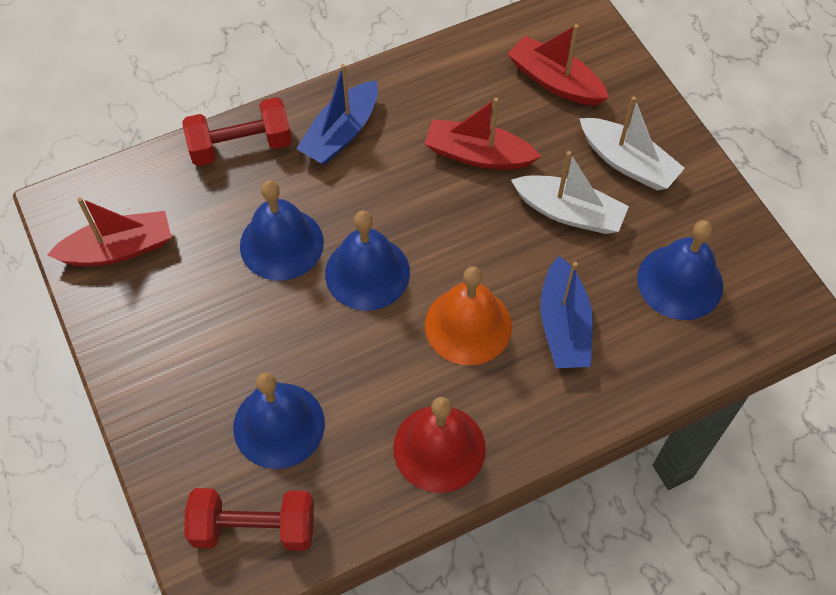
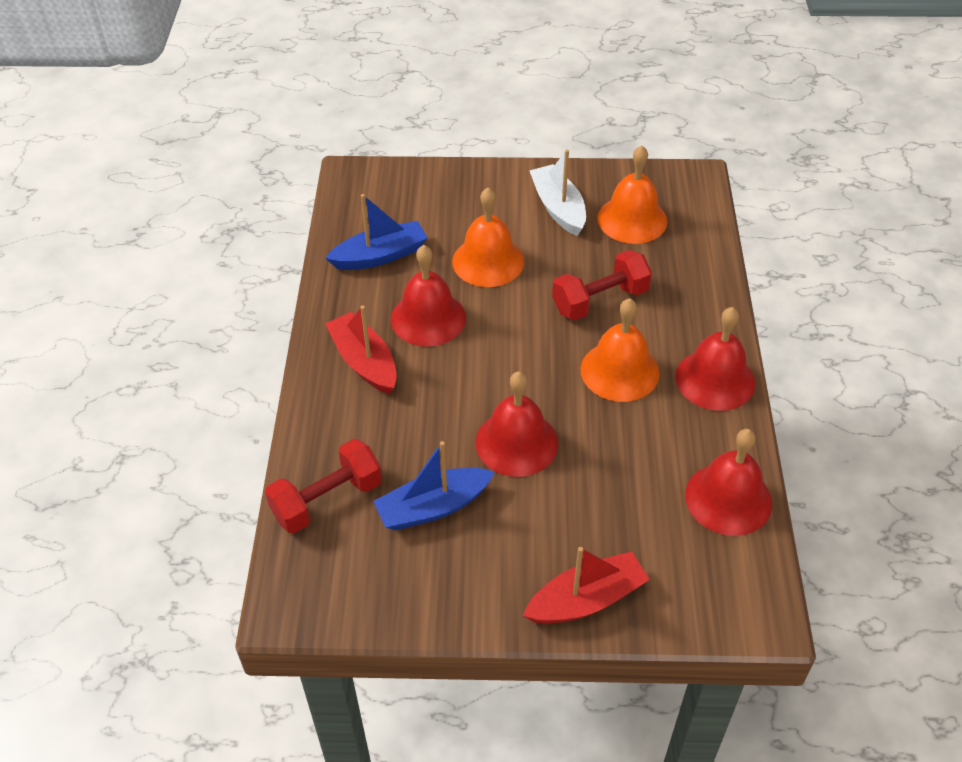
blue bell: [233,372,325,469] [240,180,324,281] [325,211,410,311] [637,220,723,320] = 4 -> none = 0
orange bell: [425,266,512,365] = 1 -> [452,188,524,287] [581,298,660,402] [597,146,667,244] = 3
red bell: [393,397,486,493] = 1 -> [391,245,466,347] [476,372,558,477] [675,307,755,411] [685,429,772,536] = 4
red boat: [47,197,171,266] [424,98,541,169] [508,24,609,105] = 3 -> [325,306,397,394] [523,547,650,624] = 2
white boat: [511,151,629,234] [579,96,685,190] = 2 -> [529,150,586,236] = 1

